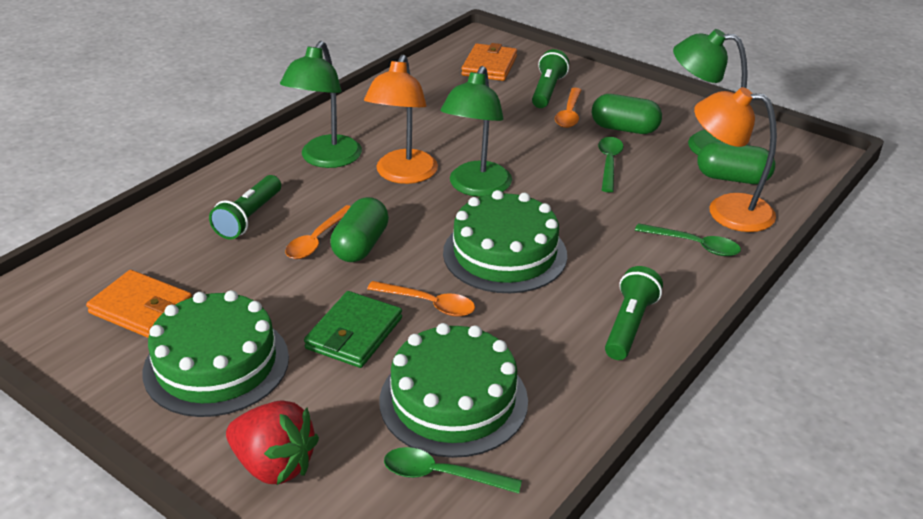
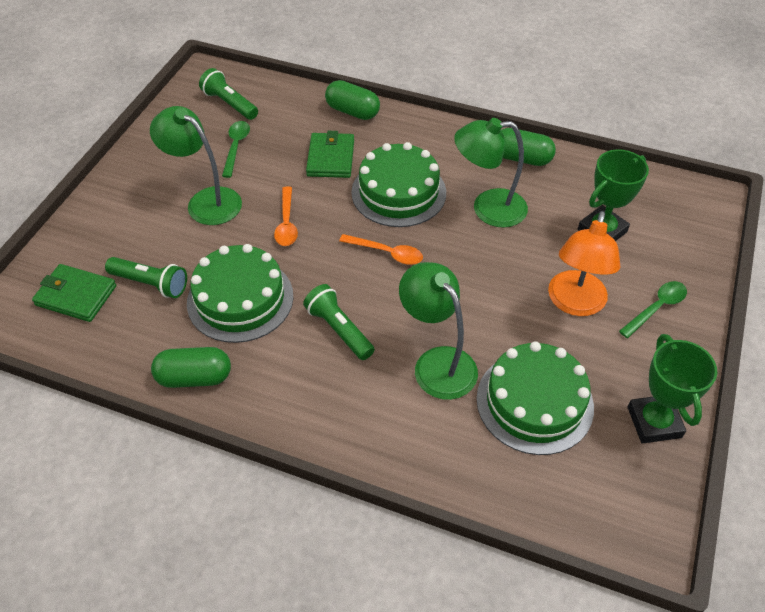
green spoon: [384,447,522,494] [598,137,623,192] [635,223,741,256] = 3 -> [222,121,250,178] [619,281,687,338] = 2
green trophy: none = 0 -> [578,149,649,241] [628,334,717,443] = 2
green wallet: [304,291,402,368] = 1 -> [32,264,117,322] [306,131,354,178] = 2
orange lamp: [364,55,438,184] [694,87,777,232] = 2 -> [548,211,620,316] = 1
orange spoon: [285,205,351,259] [367,281,475,317] [555,88,581,128] = 3 -> [274,187,298,246] [339,234,423,265] = 2
orange wallet: [86,270,192,338] [461,43,517,81] = 2 -> none = 0
red strawberry: [226,400,319,485] = 1 -> none = 0

